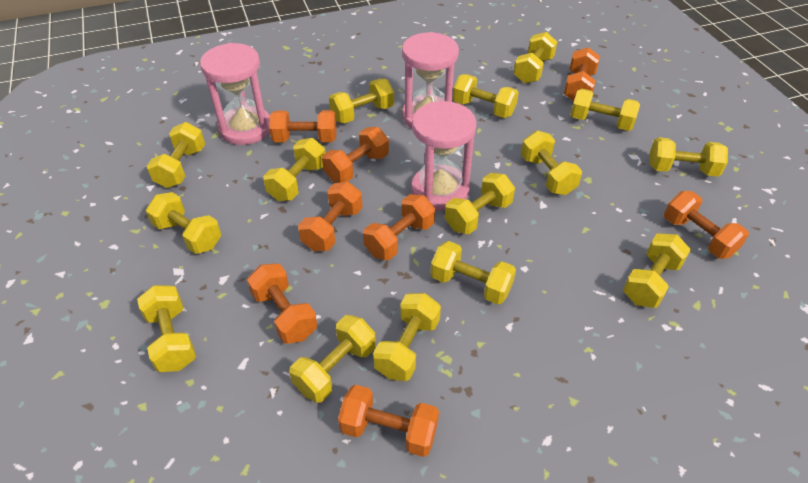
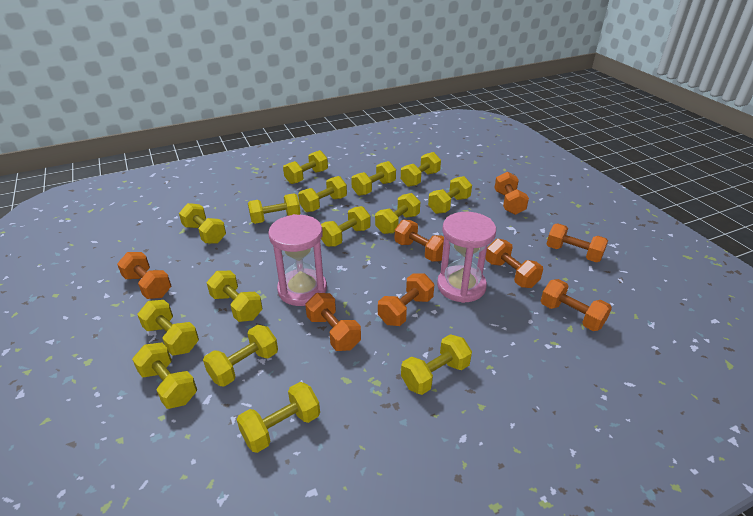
pink hourglass: [200,43,270,145] [402,32,459,129] [411,101,477,211] = 3 -> [268,214,327,306] [437,212,496,303] = 2

